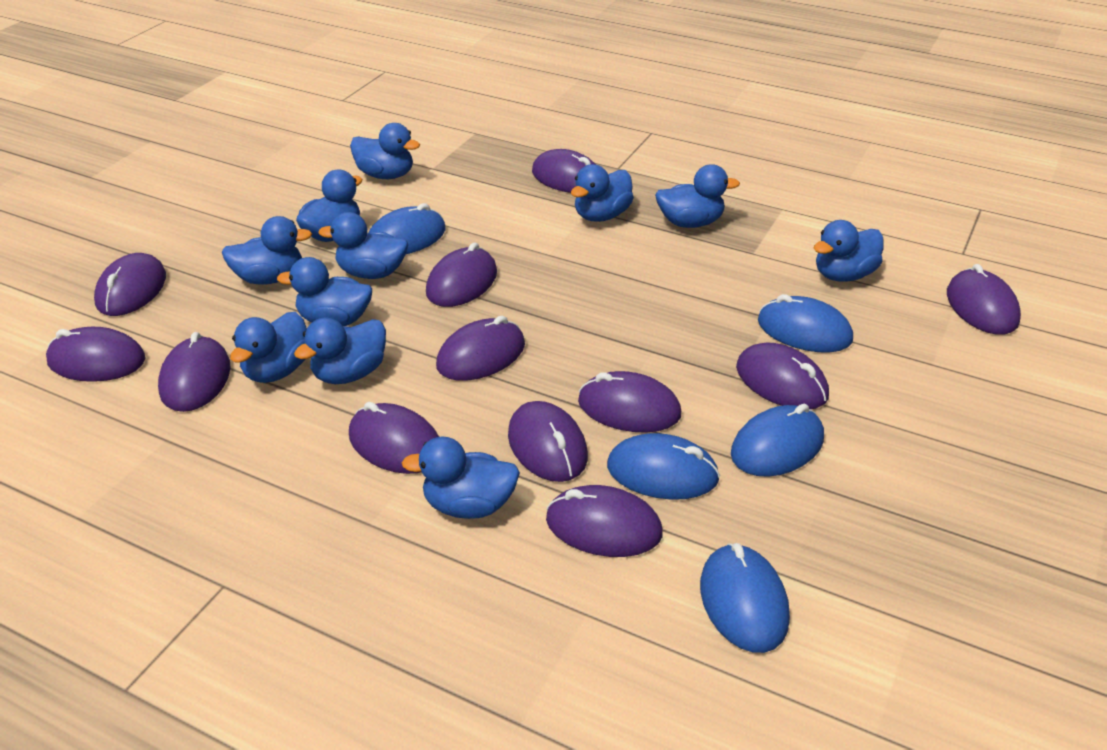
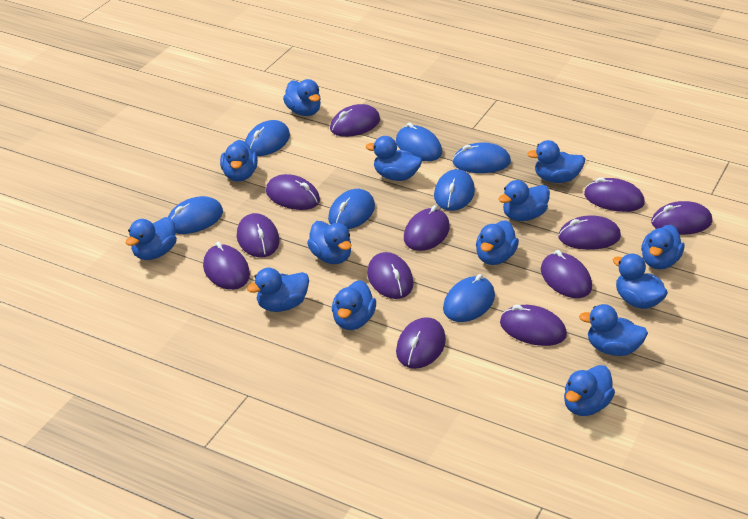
blue duck: [222,216,312,285] [230,312,307,383] [277,257,372,326] [294,318,386,384] [296,169,362,242] [318,212,408,279] [350,123,420,179] [402,436,520,519] [571,164,634,222] [655,164,740,228] [814,220,884,282] = 11 -> [126,217,177,260] [220,140,258,182] [247,268,309,312] [283,79,321,116] [307,221,351,264] [332,280,376,330] [366,136,422,181] [476,220,519,265] [499,180,550,221] [527,140,585,183] [564,365,615,416] [579,304,648,356] [613,254,668,309] [641,225,684,270] = 14
blue mouse: [369,203,446,254] [607,433,720,500] [700,543,790,653] [731,404,824,477] [758,294,853,352] = 5 -> [168,196,223,234] [245,120,290,156] [328,189,375,229] [396,122,442,161] [434,169,475,211] [443,274,495,322] [453,142,511,173] = 7

